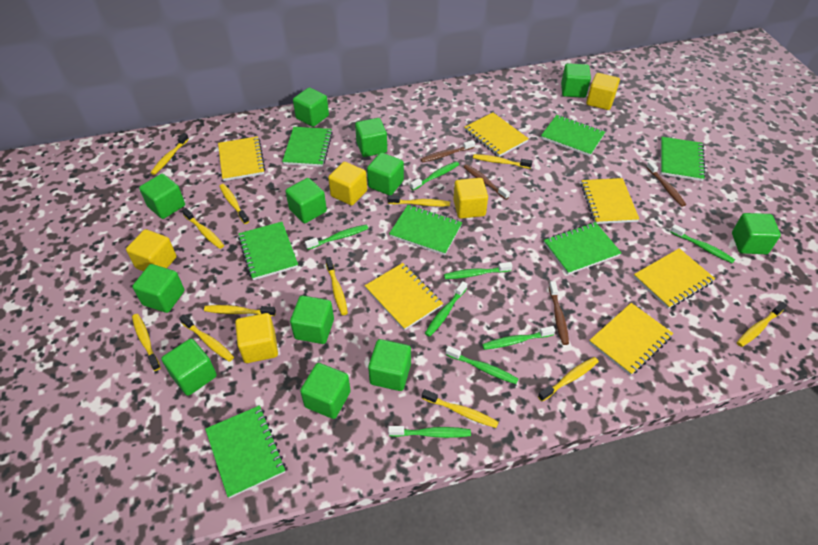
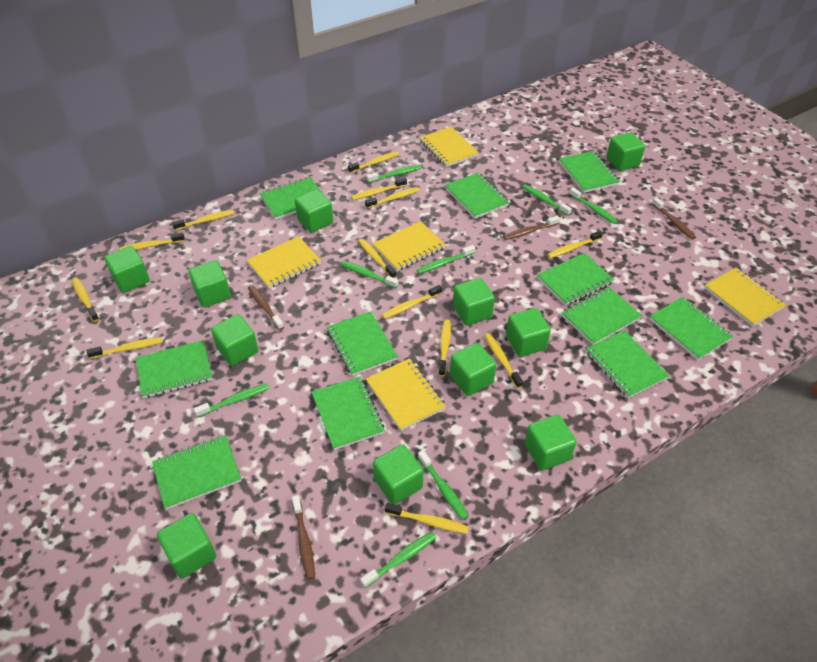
green cube: [132,264,185,313] [139,174,185,219] [161,339,217,396] [285,178,327,223] [290,296,334,344] [293,88,329,127] [300,363,351,419] [355,118,387,157] [367,153,404,195] [368,339,411,391] [561,63,591,98] [732,213,781,254] = 12 -> [104,246,150,293] [157,513,216,578] [188,260,231,307] [211,314,258,366] [295,189,333,233] [373,444,423,505] [450,343,496,396] [453,278,495,325] [506,308,551,357] [525,415,577,471] [606,132,645,171] = 11
green notebook: [205,405,286,498] [238,222,298,280] [282,127,333,167] [389,205,462,255] [541,115,605,156] [544,222,622,275] [661,137,706,181] = 7 -> [136,340,213,398] [152,435,241,510] [260,177,322,220] [311,377,385,450] [327,311,398,376] [445,172,509,219] [537,253,614,306] [559,151,620,193] [562,287,642,345] [586,330,669,398] [650,297,733,360] = 11
yellow cube: [126,229,177,271] [235,313,278,363] [328,162,367,206] [453,178,488,218] [586,73,620,110] = 5 -> none = 0
yellow notebook: [218,136,265,181] [365,263,443,331] [464,113,529,157] [581,178,639,224] [589,303,673,376] [634,248,715,309] = 6 -> [247,236,321,288] [366,358,446,431] [373,221,446,271] [420,127,479,167] [704,268,786,327] = 5
yellow toothbrush: [132,314,161,371] [151,133,189,175] [179,314,234,362] [182,208,224,249] [204,305,276,316] [219,184,249,224] [325,257,348,315] [388,195,450,207] [422,389,499,428] [473,154,532,169] [538,357,599,402] [737,302,787,347] = 12 -> [72,277,99,322] [87,337,162,359] [120,233,185,250] [172,210,234,231] [348,151,399,173] [351,177,407,200] [358,239,397,278] [365,187,420,209] [382,285,442,319] [385,503,469,534] [438,319,451,376] [484,333,523,388] [547,231,603,258] = 13

